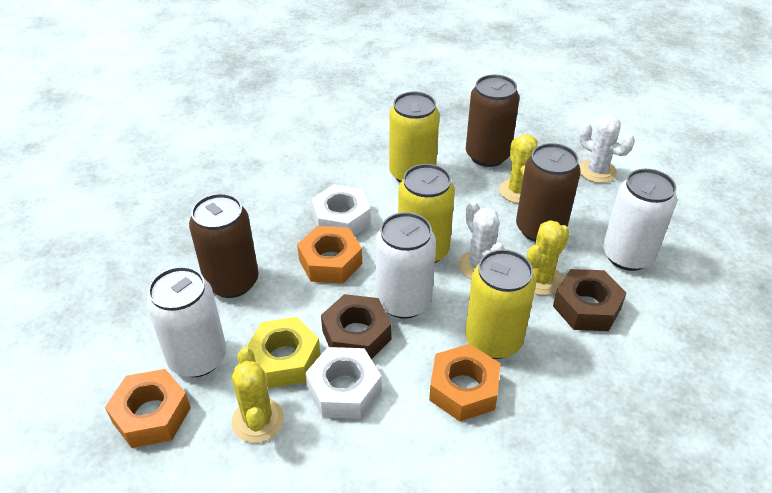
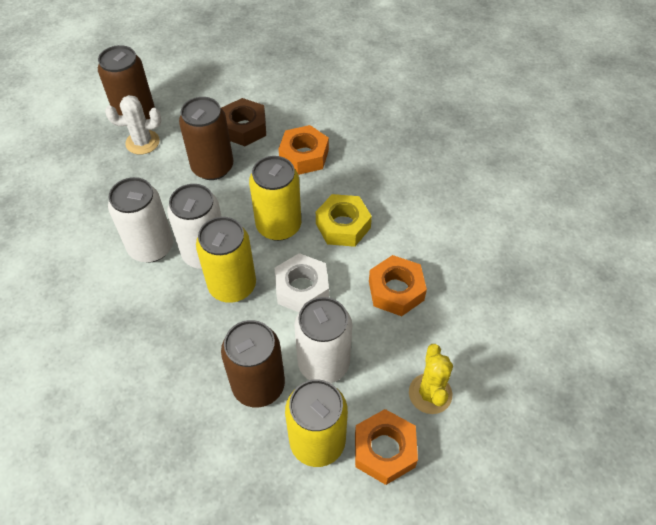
brown nut: [321,294,392,359] [553,269,627,331] = 2 -> [222,98,266,146] = 1
white cactus: [459,201,505,279] [579,115,635,183] = 2 -> [105,95,161,155] = 1
white nut: [305,347,382,419] [311,184,371,236] = 2 -> [275,253,329,312] = 1
yellow cactus: [232,347,284,443] [499,134,538,203] [527,220,570,295] = 3 -> [409,344,453,414] = 1

